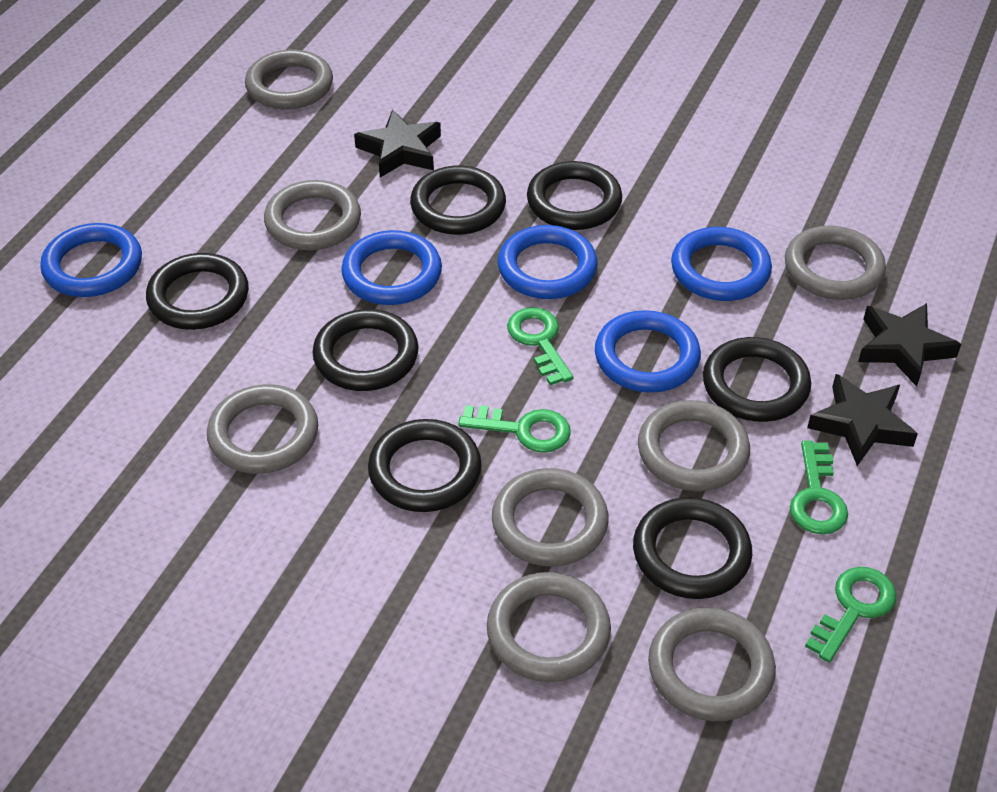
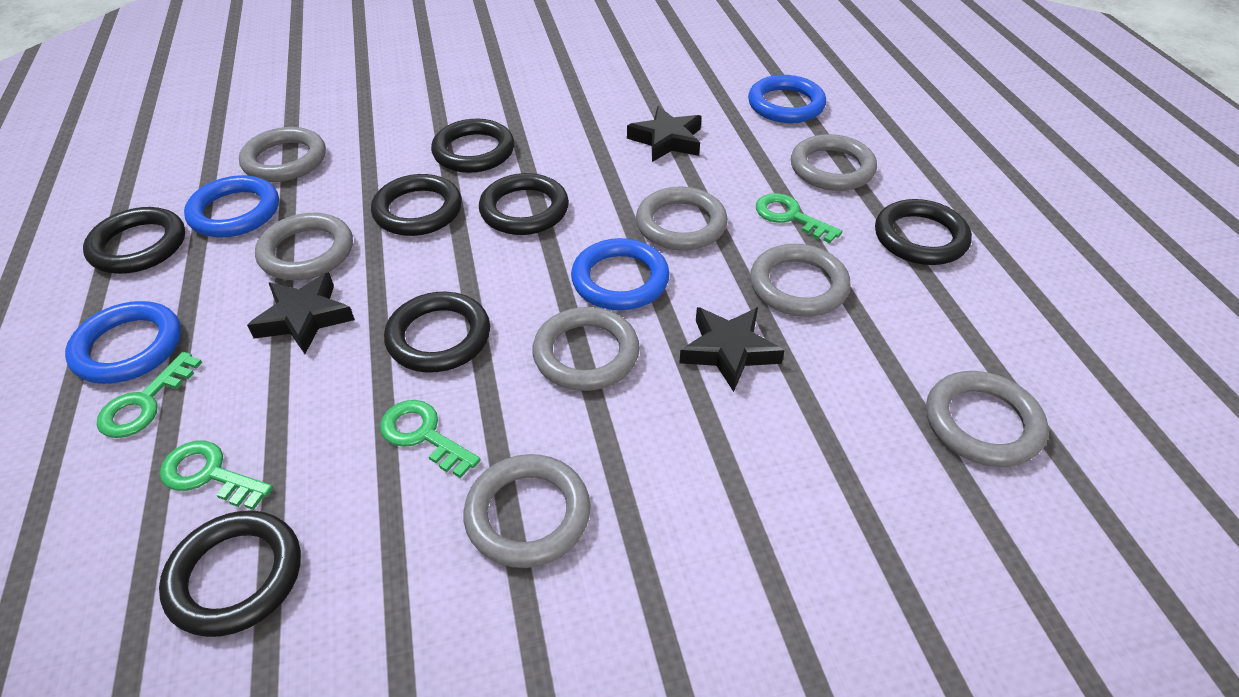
blue ring: [40,223,142,297] [341,230,442,305] [498,225,597,299] [595,310,701,393] [671,227,772,301] = 5 -> [65,301,181,384] [184,175,279,237] [571,238,669,310] [748,75,826,123] = 4

